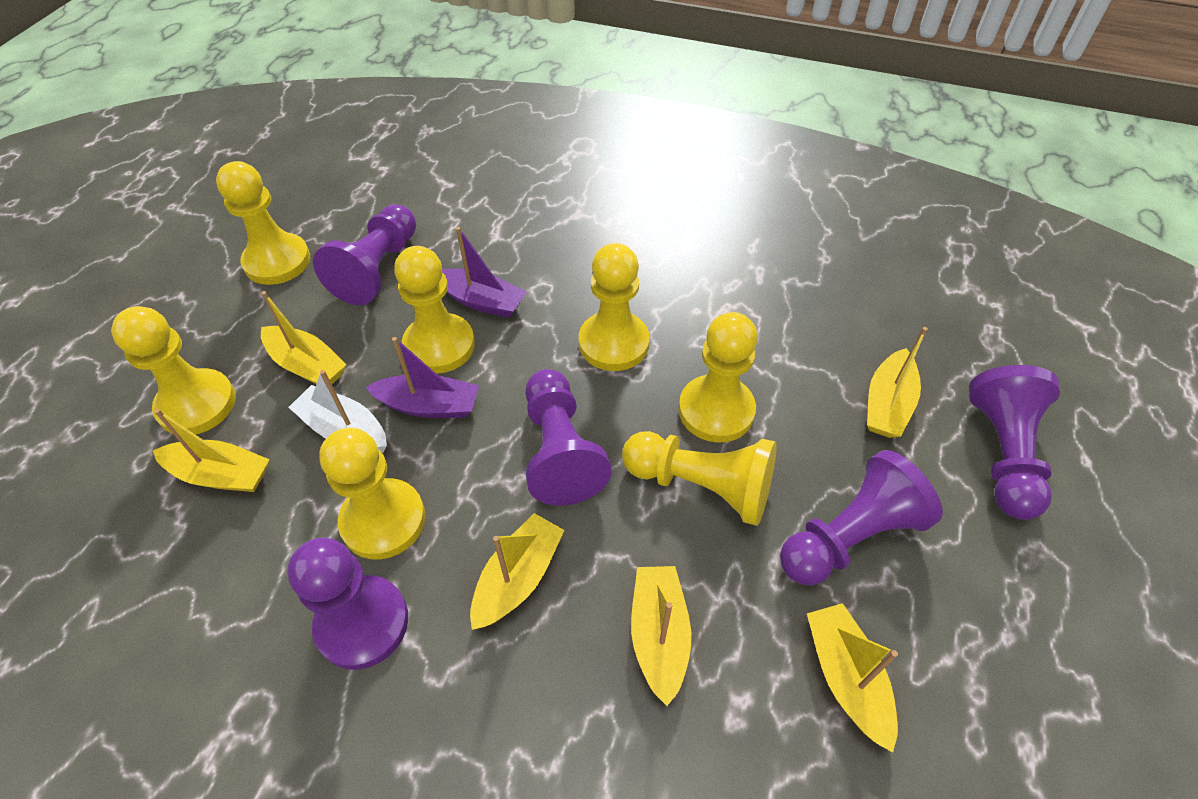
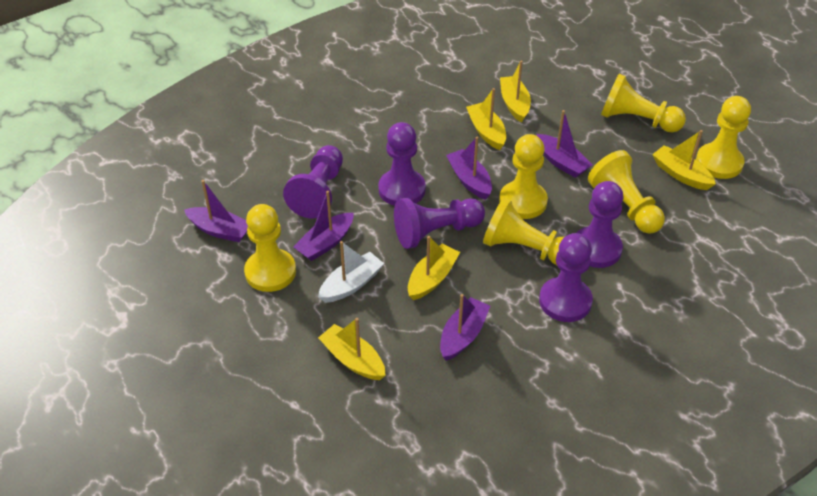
purple boat: [366,337,479,418] [442,227,527,318] = 2 -> [184,180,248,242] [293,191,354,261] [440,294,490,361] [446,137,492,200] [537,110,593,178] = 5
yellow boat: [153,409,270,492] [261,291,347,384] [470,513,565,630] [631,566,691,706] [807,603,898,753] [867,327,928,438] = 6 -> [318,318,386,380] [408,236,460,300] [466,88,506,150] [500,61,531,123] [652,130,716,190] = 5
yellow pawn: [111,306,236,435] [216,161,310,285] [319,428,426,559] [394,246,475,374] [579,243,650,371] [622,431,777,526] [679,312,758,443] = 7 -> [244,204,296,292] [483,198,564,265] [499,134,548,219] [588,150,665,234] [601,74,686,133] [696,96,751,179] = 6

